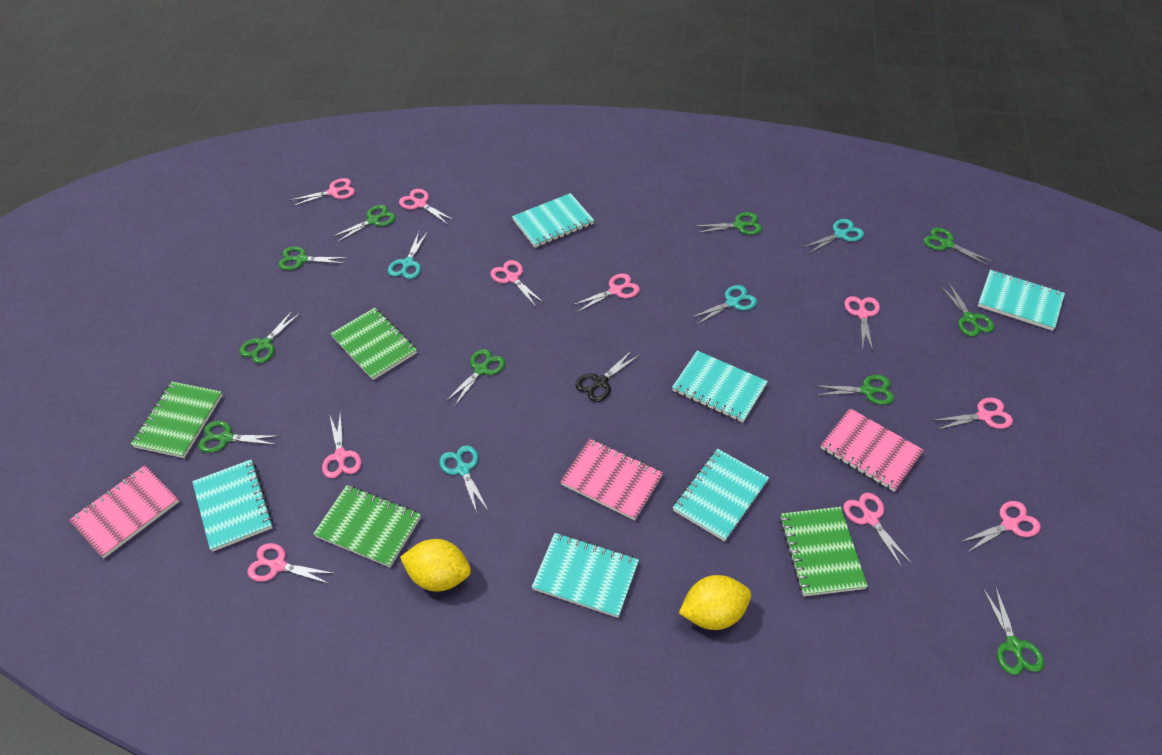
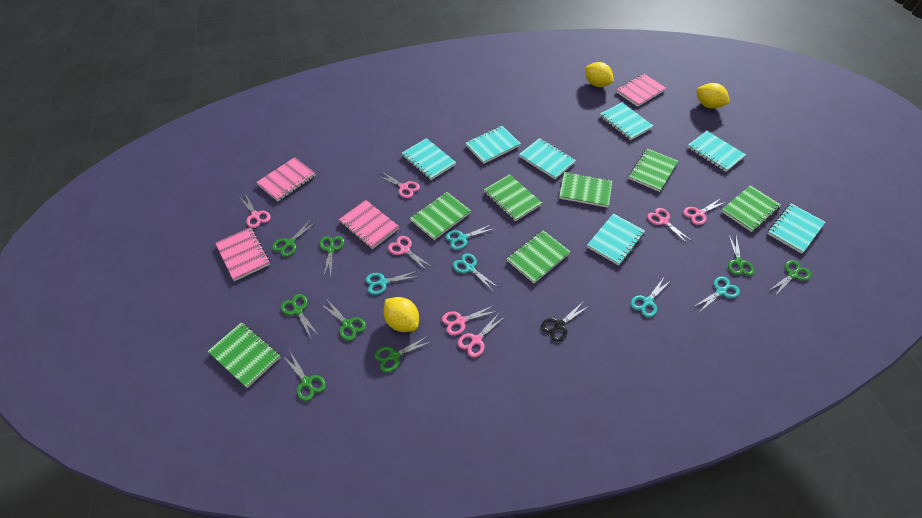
green notebook: [131,382,223,458] [313,485,421,567] [331,308,417,380] [780,507,868,596] = 4 -> [207,322,280,388] [410,192,471,240] [484,174,542,221] [507,230,571,283] [559,172,612,208] [628,148,678,192] [721,185,781,232] = 7
green scissors: [198,421,279,453] [240,310,300,363] [278,246,348,270] [332,205,396,243] [445,349,505,407] [697,212,762,235] [816,375,894,405] [924,228,993,266] [939,282,994,337] [983,585,1044,675] = 10 -> [272,220,316,257] [281,294,319,338] [283,350,326,401] [320,236,344,278] [321,300,366,341] [375,335,431,373] [728,234,755,276] [770,260,811,294] = 8
pink notebook: [69,465,179,558] [560,439,663,520] [821,408,924,492] = 3 -> [215,227,270,281] [256,157,316,201] [338,200,399,249] [616,74,666,107] = 4
pink scissors: [247,543,336,584] [289,178,355,207] [322,412,362,478] [399,189,455,225] [490,260,544,307] [573,273,640,312] [843,493,912,568] [845,296,880,352] [932,398,1013,430] [960,501,1041,553] = 10 -> [240,195,271,228] [378,171,420,198] [388,236,432,271] [442,306,497,336] [458,313,505,357] [647,208,693,244] [683,198,726,225] = 7
turquoise notebook: [192,460,273,552] [512,193,594,248] [532,533,639,618] [672,351,768,422] [673,449,769,541] [978,270,1065,331] = 6 -> [402,138,456,180] [466,126,521,163] [519,138,576,179] [587,214,645,266] [600,102,653,140] [687,131,746,172] [767,204,826,254] = 7
turquoise scissors: [388,232,428,279] [439,445,488,513] [691,285,757,325] [802,219,864,254] = 4 -> [366,271,420,295] [446,224,493,250] [453,253,499,292] [630,277,670,318] [693,276,740,311] = 5
yellow lemon: [400,539,471,591] [679,575,751,630] = 2 -> [383,297,419,332] [585,62,614,87] [696,83,730,109] = 3

